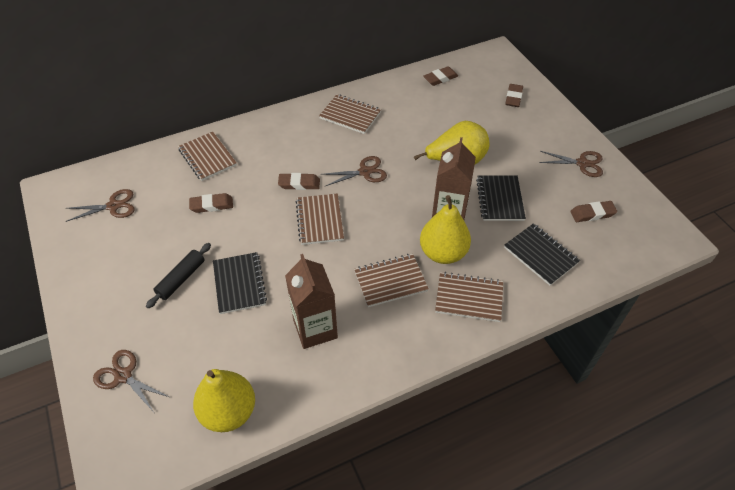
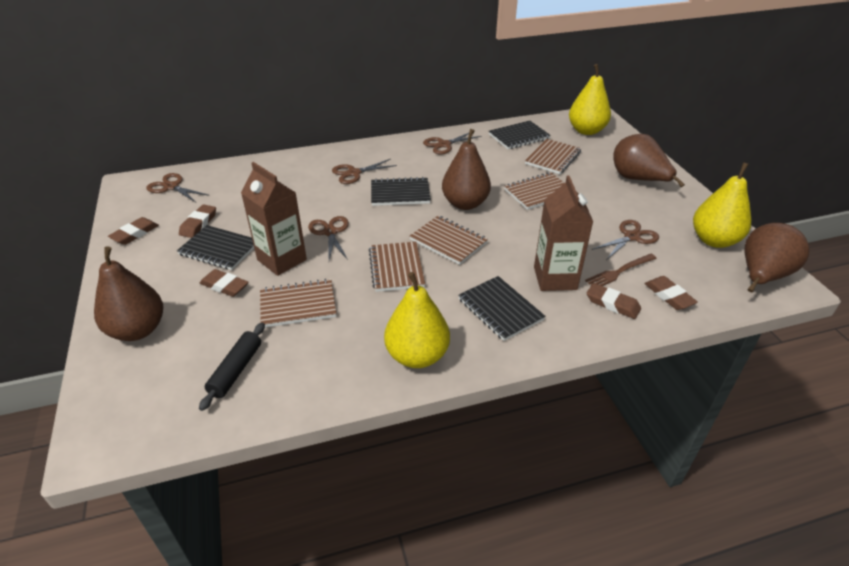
black notebook: [213,252,267,314] [476,175,526,221] [504,223,580,286] = 3 -> [177,225,254,270] [371,177,431,206] [458,276,545,341] [489,121,551,149] = 4
brown fork: none = 0 -> [585,254,657,286] = 1
brown pear: none = 0 -> [94,247,163,341] [442,129,491,210] [613,134,685,187] [745,223,809,292] = 4
brown scissors: [66,189,134,222] [93,350,169,412] [321,156,387,186] [539,151,603,177] = 4 -> [147,173,210,202] [308,216,349,260] [332,159,397,184] [423,133,482,154] [592,220,659,259] = 5

